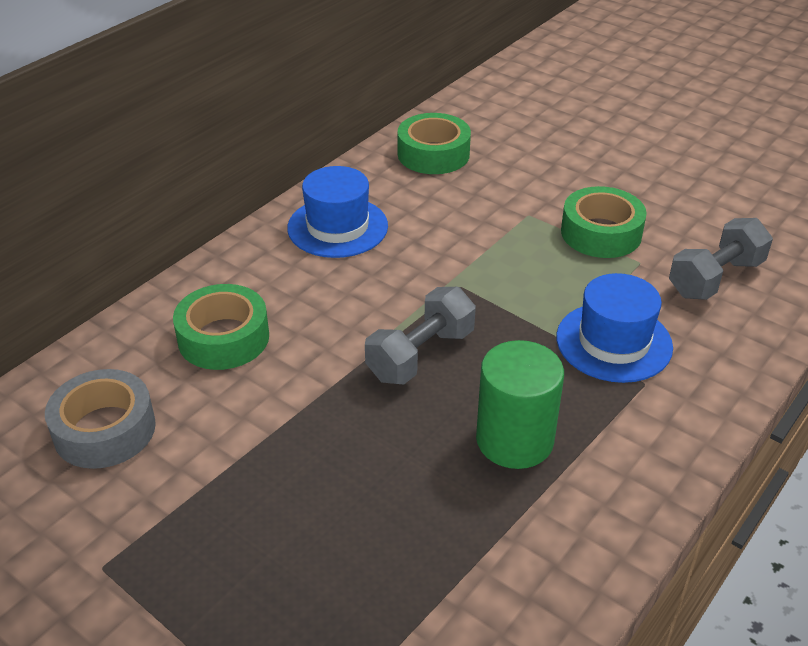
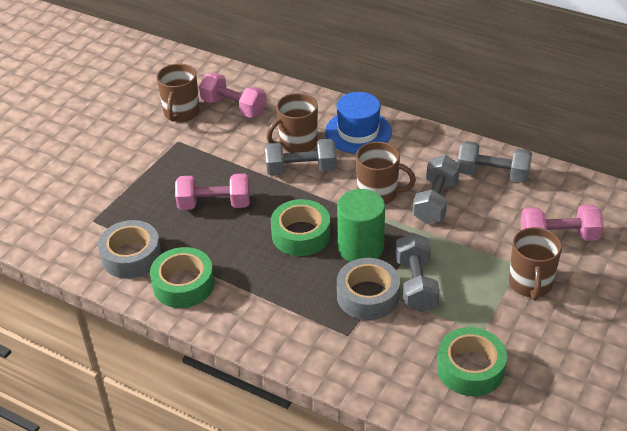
blue hat: [287,166,388,258] [556,273,673,383] = 2 -> [325,92,392,154] = 1
brown mug: none = 0 -> [156,64,200,122] [267,93,318,153] [356,142,416,205] [509,227,562,300] = 4
grey dumbbell: [365,287,476,384] [669,218,773,300] = 2 -> [265,139,337,176] [396,233,440,312] [413,155,460,224] [458,141,532,183] = 4
grey tape: [45,369,156,469] = 1 -> [98,220,162,279] [337,258,400,320] = 2
pink dumbbell: none = 0 -> [175,174,250,210] [199,73,266,118] [521,204,604,241] = 3

